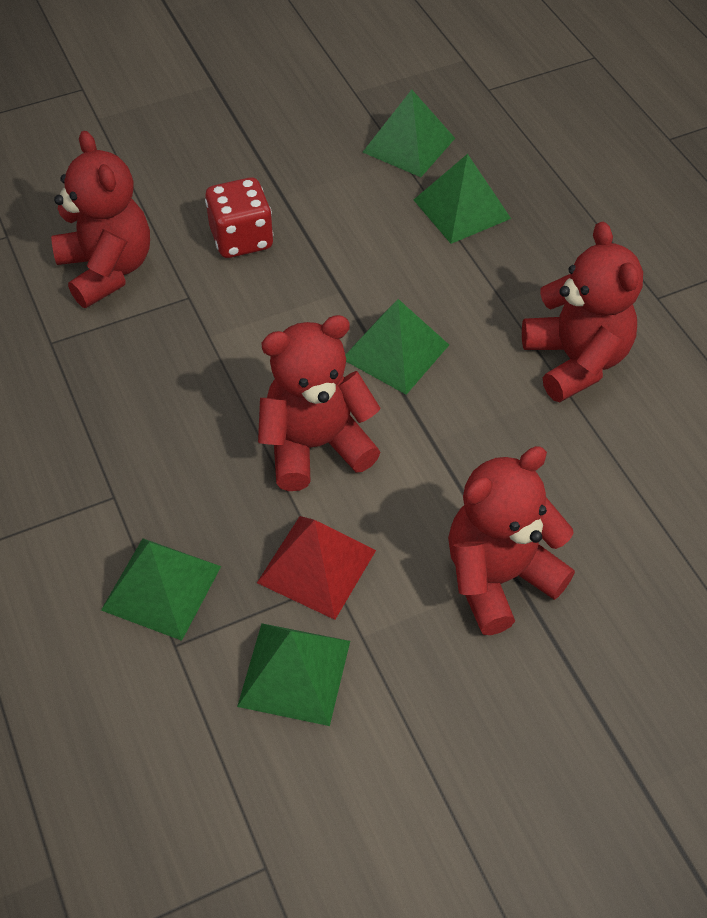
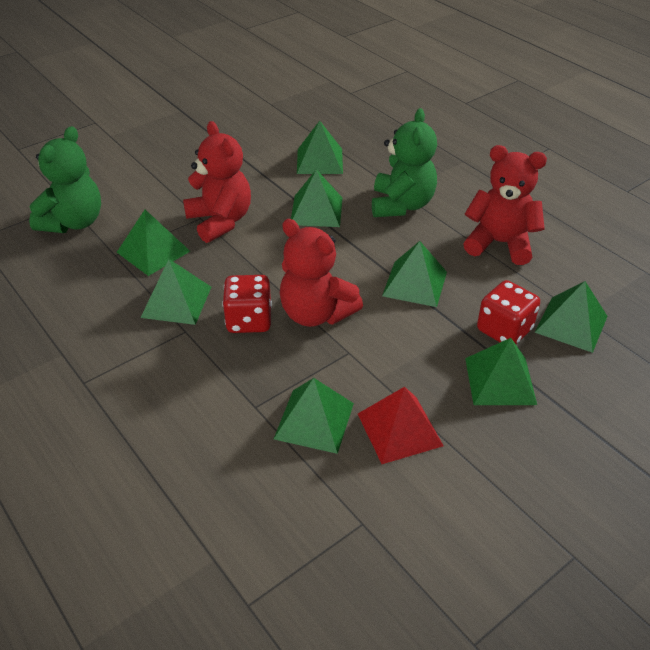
green pyramid: [101,538,221,641] [237,623,350,726] [345,299,449,395] [363,90,455,177] [414,154,511,244] = 5 -> [117,210,190,276] [141,259,211,325] [274,378,354,454] [291,169,343,227] [297,121,343,174] [382,241,447,307] [465,338,537,405] [535,281,608,353] = 8
green teddy bear: none = 0 -> [29,126,101,233] [372,108,437,217] = 2
red dice: [205,177,273,258] = 1 -> [222,275,272,333] [477,280,540,344] = 2
red teddy bear: [51,131,150,308] [258,315,381,491] [448,446,575,635] [522,222,643,402] = 4 -> [183,121,251,243] [280,219,363,327] [464,145,547,265] = 3

